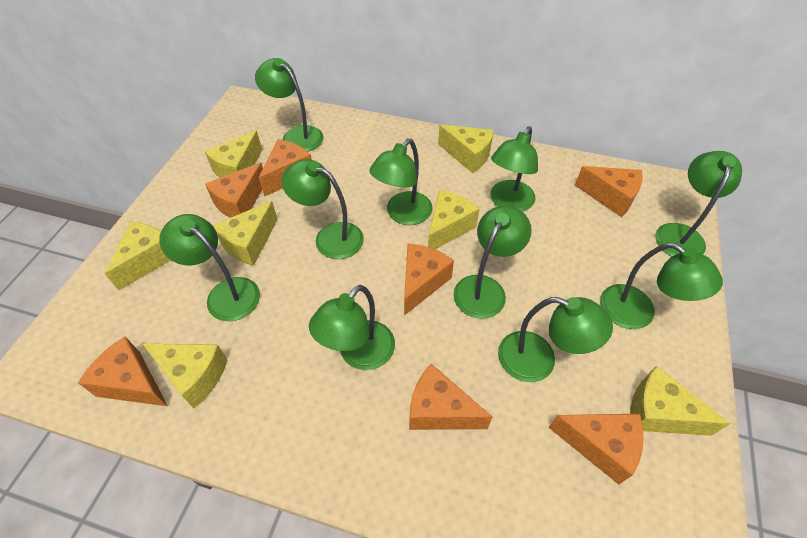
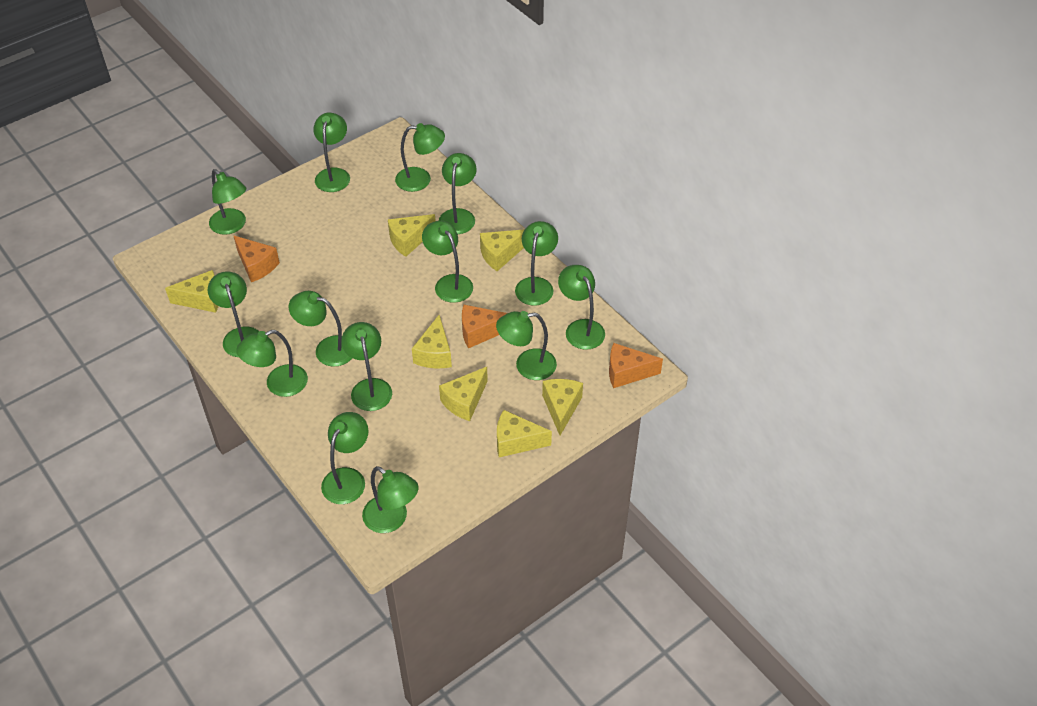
green lamp: [159,214,260,321] [255,58,324,152] [282,159,364,259] [309,285,395,370] [369,139,433,225] [453,206,532,319] [490,127,538,212] [498,297,613,382] [600,243,723,329] [655,151,742,256] = 10 -> [208,271,259,357] [209,169,246,235] [236,330,308,397] [288,291,352,367] [313,113,350,192] [321,412,368,504] [341,322,392,411] [362,466,419,533] [395,123,445,192] [422,221,473,303] [439,153,477,234] [496,311,557,380] [515,221,558,306] [558,265,605,350] = 14
orange cheese: [78,337,167,406] [205,162,263,218] [259,139,312,196] [404,244,454,316] [409,364,492,430] [548,414,644,485] [575,166,643,217] = 7 -> [233,235,280,282] [462,305,507,348] [609,343,663,388] = 3

